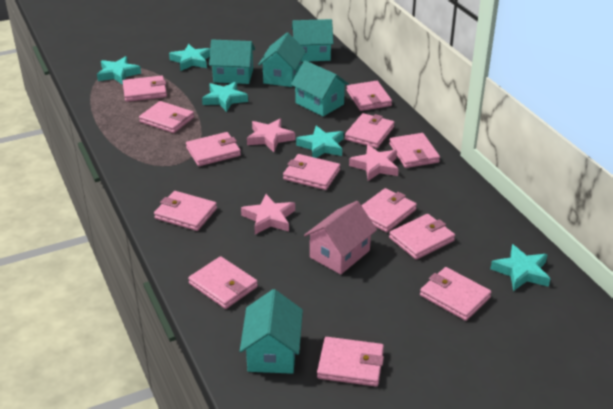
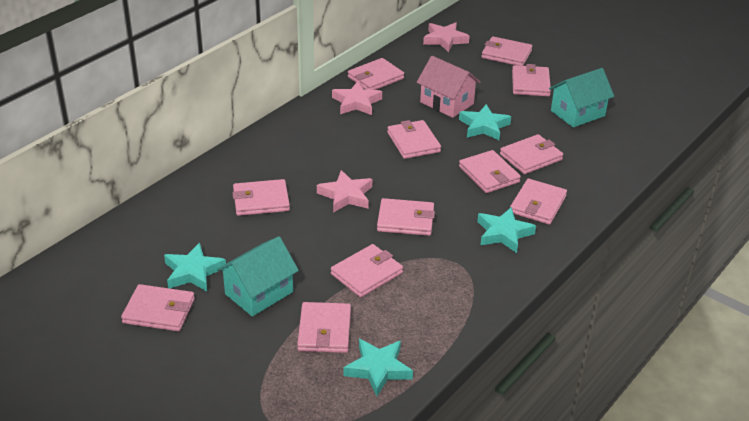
pink wallet: [123,76,167,102] [139,101,194,133] [154,191,217,231] [186,132,241,166] [188,256,258,309] [283,154,340,190] [317,337,384,387] [345,113,395,148] [347,81,392,111] [361,188,417,232] [389,133,440,168] [389,214,455,259] [420,267,492,321] = 13 -> [121,284,195,331] [233,179,290,216] [297,302,351,353] [331,244,403,297] [348,58,404,90] [377,198,435,236] [387,120,441,159] [459,150,521,193] [482,36,532,66] [500,134,563,174] [510,179,567,225] [512,64,551,96] = 12
turquoise house: [209,40,255,84] [240,289,303,374] [258,33,306,87] [291,60,349,116] [292,19,334,62] = 5 -> [217,236,299,317] [549,68,614,128] = 2
turquoise star: [97,56,141,85] [169,44,210,71] [202,82,248,112] [296,125,344,158] [490,244,551,291] = 5 -> [164,243,226,291] [343,339,413,396] [459,104,511,140] [477,207,536,253] = 4

